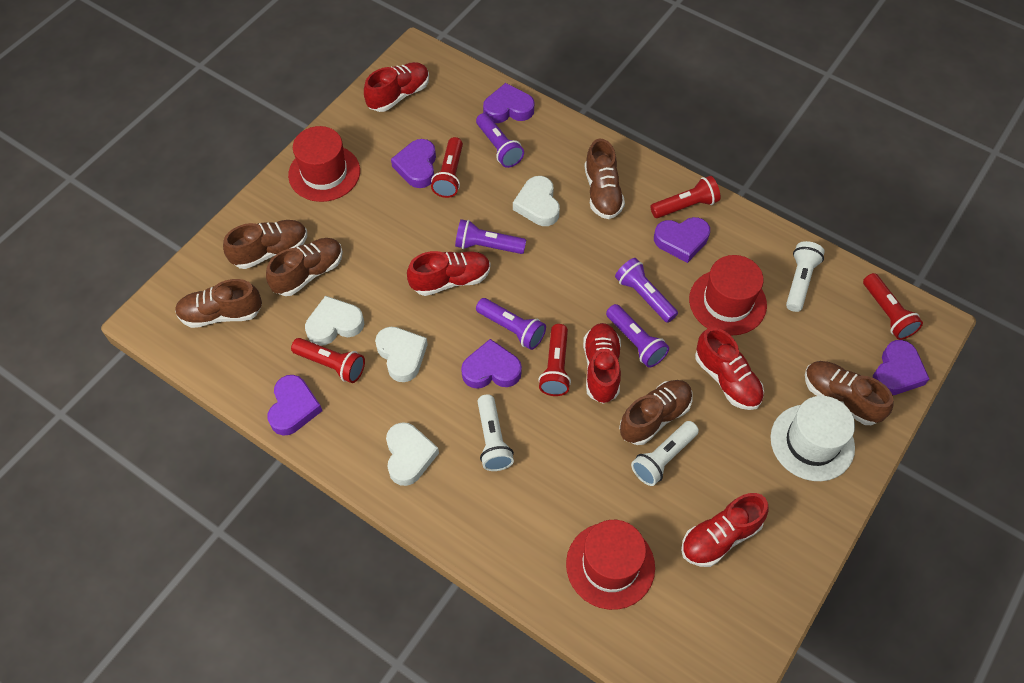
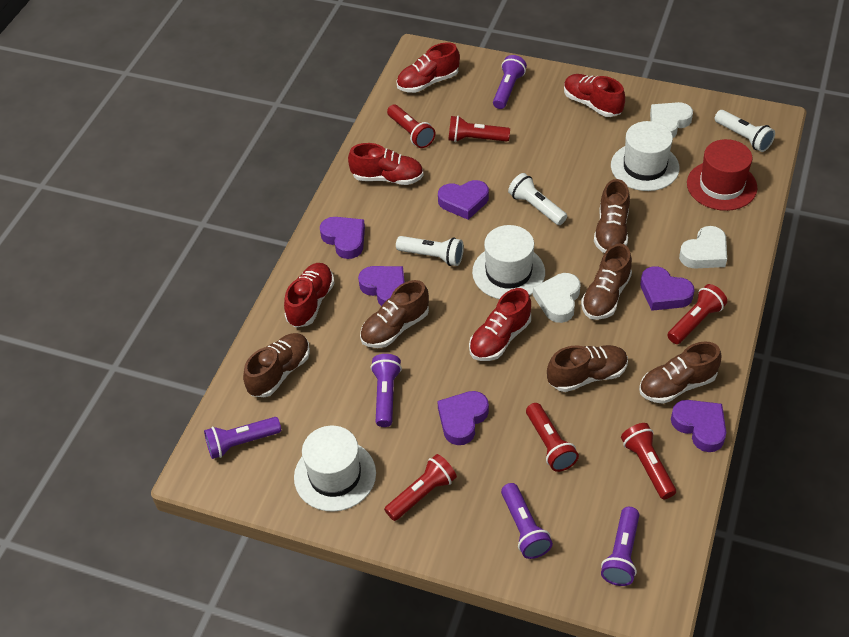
red flashlight: [291,338,365,383] [431,137,463,198] [538,324,571,396] [650,176,721,218] [863,273,923,340] = 5 -> [384,454,457,521] [387,105,435,148] [448,116,510,142] [526,403,579,472] [621,423,676,499] [667,284,727,344] = 6
red hat: [288,126,360,202] [566,520,655,610] [689,255,767,336] = 3 -> [687,139,757,211] = 1
white hat: [771,396,855,481] = 1 -> [294,426,376,512] [472,225,545,299] [611,121,680,191] = 3
white heart: [305,296,364,346] [375,327,428,382] [386,422,439,486] [513,176,560,226] = 4 -> [533,273,580,323] [650,102,693,138] [679,226,727,268] = 3

